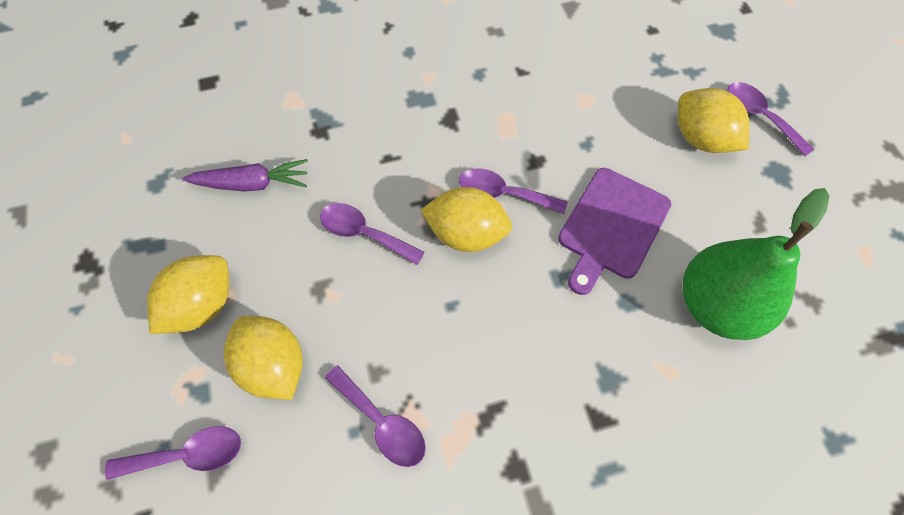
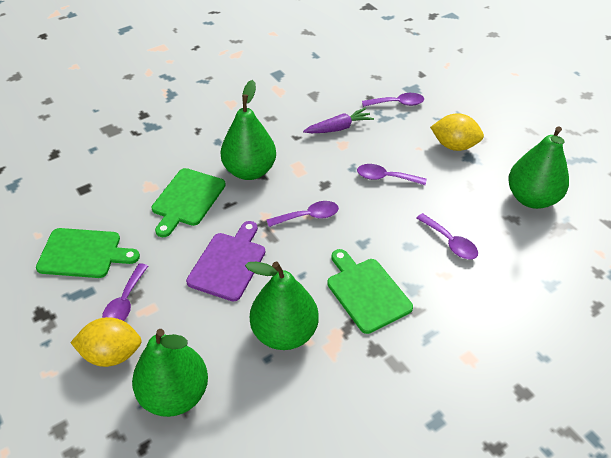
green cutting board: none = 0 -> [36,228,140,278] [152,168,226,237] [327,249,413,334] = 3
green pear: [683,188,829,340] = 1 -> [132,329,208,417] [221,80,276,180] [245,262,319,350] [508,126,569,209] = 4
yellow lemon: [147,255,229,334] [224,316,303,400] [420,187,512,252] [678,88,750,153] = 4 -> [70,317,142,367] [430,113,484,151] = 2

